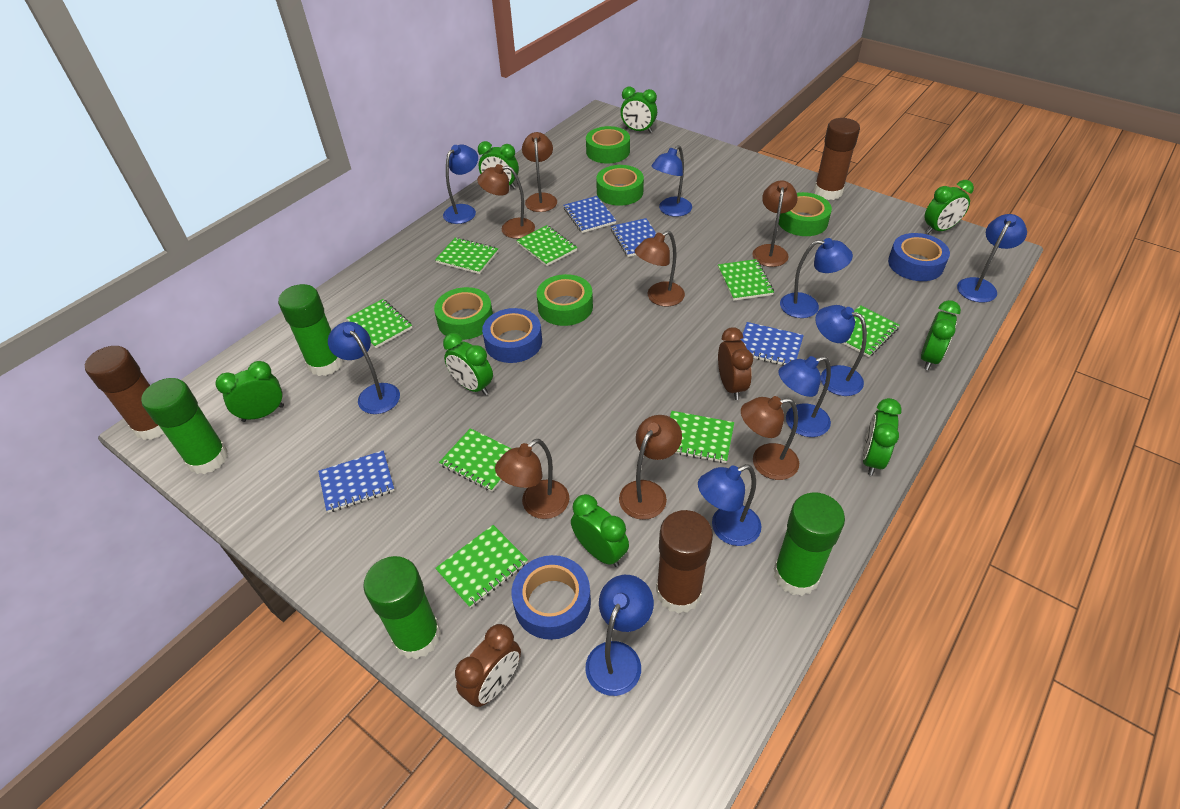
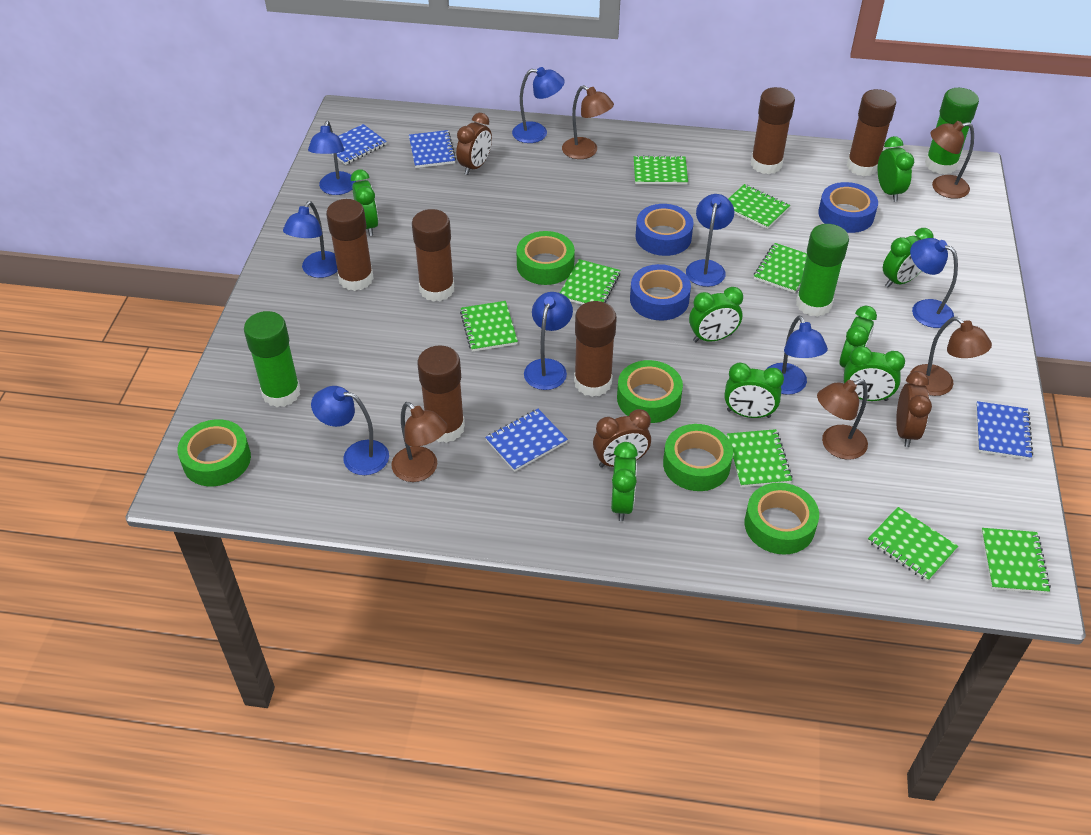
blue lamp: [328,322,400,414] [443,145,478,224] [585,575,654,696] [651,145,692,217] [698,464,761,546] [779,356,831,437] [780,238,853,318] [815,305,867,396] [957,214,1027,302] = 9 -> [283,201,337,278] [308,121,356,195] [311,386,389,475] [512,67,565,143] [524,292,573,390] [686,194,734,287] [767,316,828,395] [910,238,958,328] = 8
brown clock: [455,624,521,707] [718,327,753,400] = 2 -> [456,113,492,175] [593,409,651,468] [896,371,932,447] = 3
brown glue stick: [85,346,165,440] [656,510,713,614] [814,118,860,200] = 3 -> [326,199,374,291] [412,209,454,302] [417,345,465,443] [574,301,617,397] [751,87,795,174] [847,89,896,176] = 6
brown lamp: [477,164,535,239] [495,439,569,519] [522,132,557,212] [619,415,682,520] [635,231,685,306] [741,396,799,480] [752,181,798,267] = 7 -> [391,402,448,482] [562,85,614,159] [817,379,868,460] [910,317,992,396] [930,121,974,199] = 5
green glue stick: [141,378,228,474] [278,284,343,376] [363,556,441,659] [774,492,845,596] = 4 -> [244,311,301,407] [796,224,849,317] [925,88,979,175] = 3

